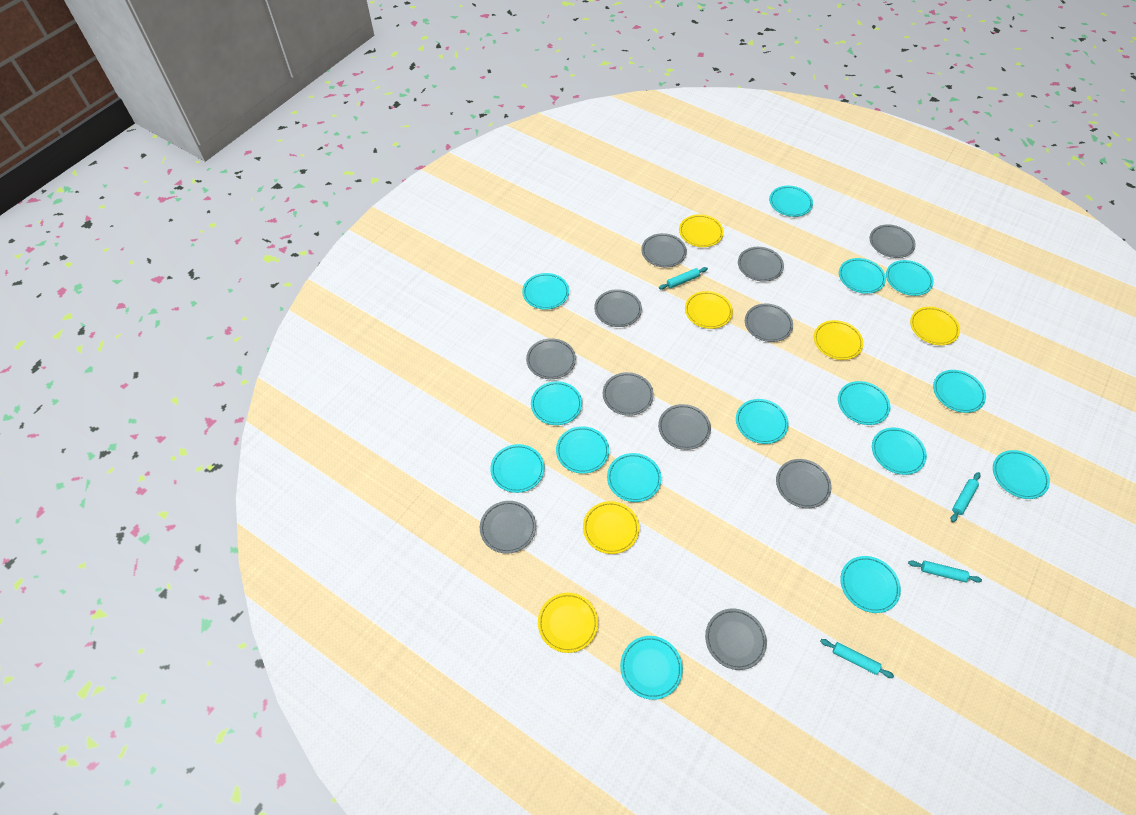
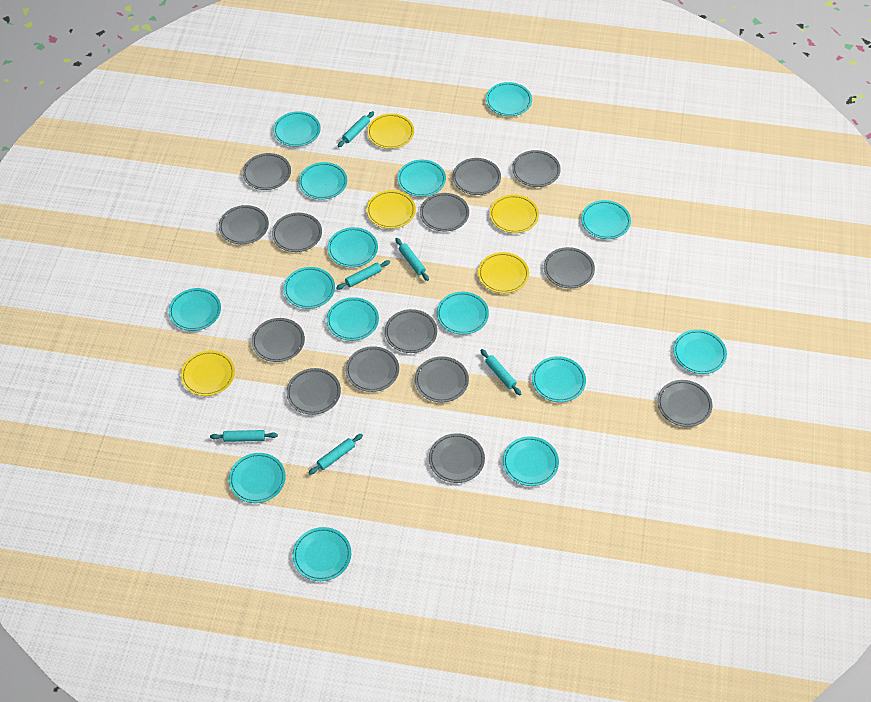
grey plate: [480,501,536,554] [526,338,576,379] [594,289,642,327] [603,372,654,416] [641,233,687,267] [658,404,711,450] [705,609,767,670] [738,247,784,282] [745,304,793,342] [776,459,832,508] [870,224,916,258] = 11 -> [219,205,269,244] [243,153,291,190] [252,318,305,362] [272,213,322,252] [286,368,341,415] [346,346,399,392] [385,309,437,353] [415,356,469,402] [420,193,469,231] [429,433,485,483] [453,158,501,195] [512,150,561,187] [544,247,595,288] [657,380,713,427] = 14
turquoise rolling pin: [659,267,708,289] [820,639,894,678] [908,560,982,583] [951,472,980,522] = 4 -> [210,430,278,442] [309,434,363,475] [336,260,390,290] [338,111,374,147] [395,238,429,281] [480,349,521,396] = 6
yellow plate: [538,593,598,653] [583,501,639,554] [679,214,724,247] [685,291,733,329] [814,320,864,360] [910,307,960,345] = 6 -> [181,351,235,396] [366,190,416,229] [367,113,414,149] [478,252,529,293] [490,195,539,233] = 5

